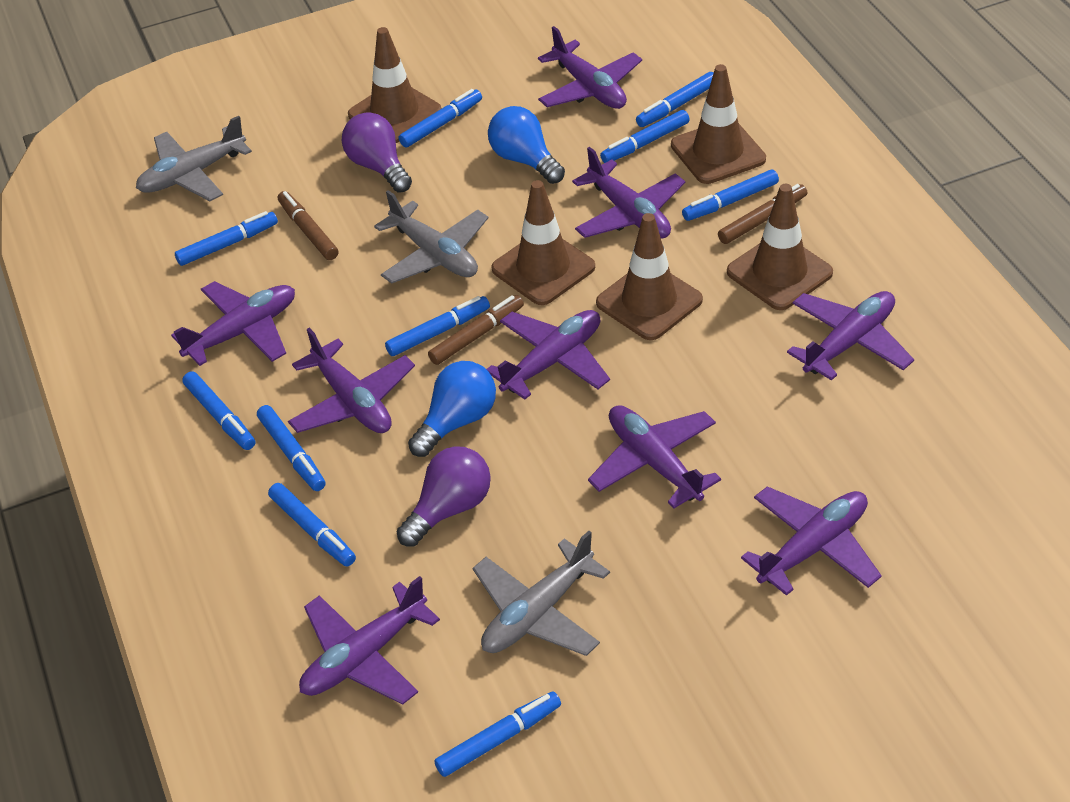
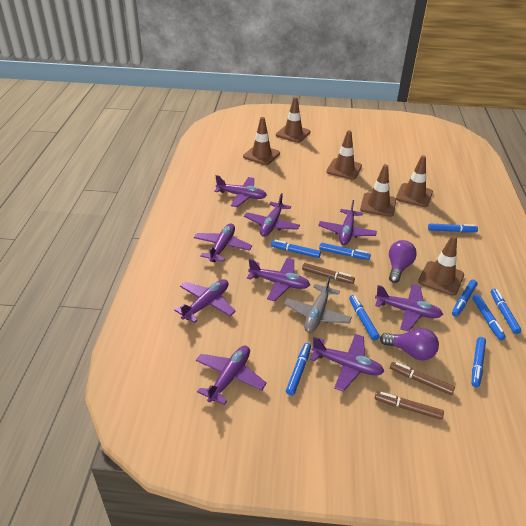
blue light bulb: [408,361,496,457] [488,106,565,184] = 2 -> none = 0
blue marker: [175,211,278,266] [182,371,255,450] [257,405,326,491] [268,483,356,567] [385,296,490,356] [399,89,482,148] [434,691,561,777] [600,110,690,163] [636,72,714,127] [682,170,779,221] = 10 -> [270,240,321,258] [286,343,311,396] [319,243,371,260] [349,295,380,340] [428,223,478,232] [452,280,477,317] [472,337,486,387] [473,294,506,340] [491,289,522,334] = 9
brown traffic cone: [348,27,441,143] [491,180,595,305] [596,213,703,340] [671,64,766,184] [727,184,833,310] = 5 -> [243,117,280,165] [276,97,311,143] [326,130,362,180] [360,164,396,217] [396,155,433,207] [418,235,464,296] = 6
grey plane: [136,116,252,201] [374,190,488,284] [473,531,610,656] = 3 -> [284,276,352,333] = 1

